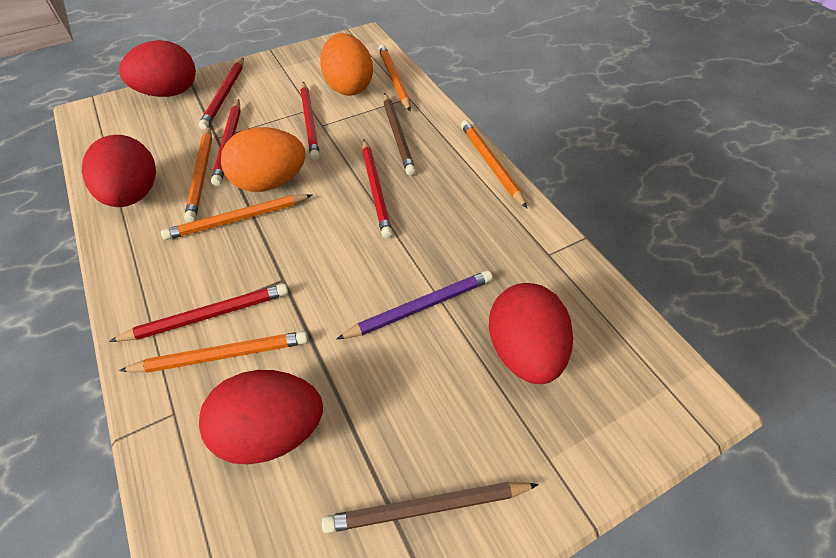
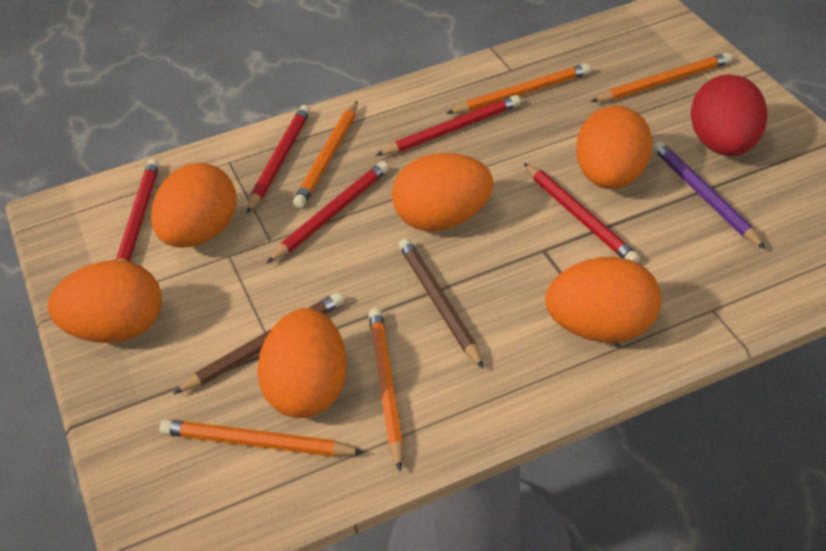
orange egg: [221,127,306,192] [320,33,373,96] = 2 -> [48,260,162,343] [151,163,237,248] [257,308,347,418] [392,153,493,231] [545,257,661,343] [576,106,653,189] = 6
red egg: [82,135,156,207] [119,40,196,97] [199,370,323,464] [489,283,573,384] = 4 -> [691,75,768,156] = 1

